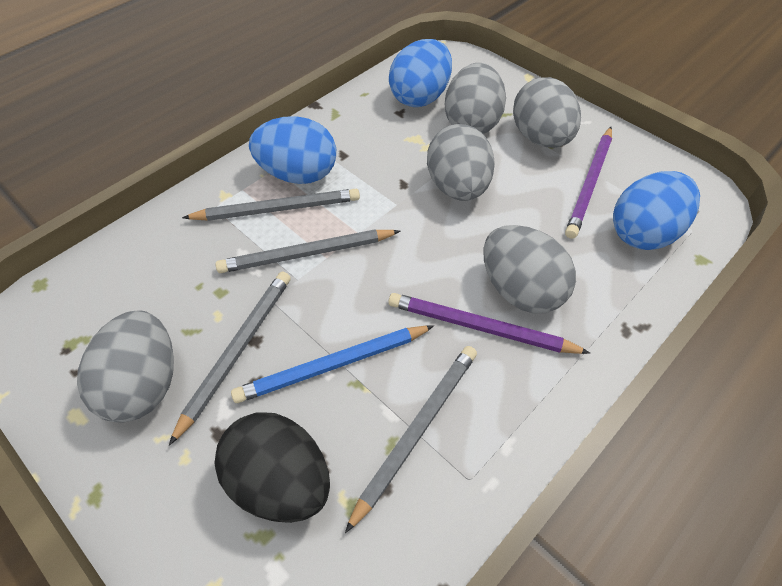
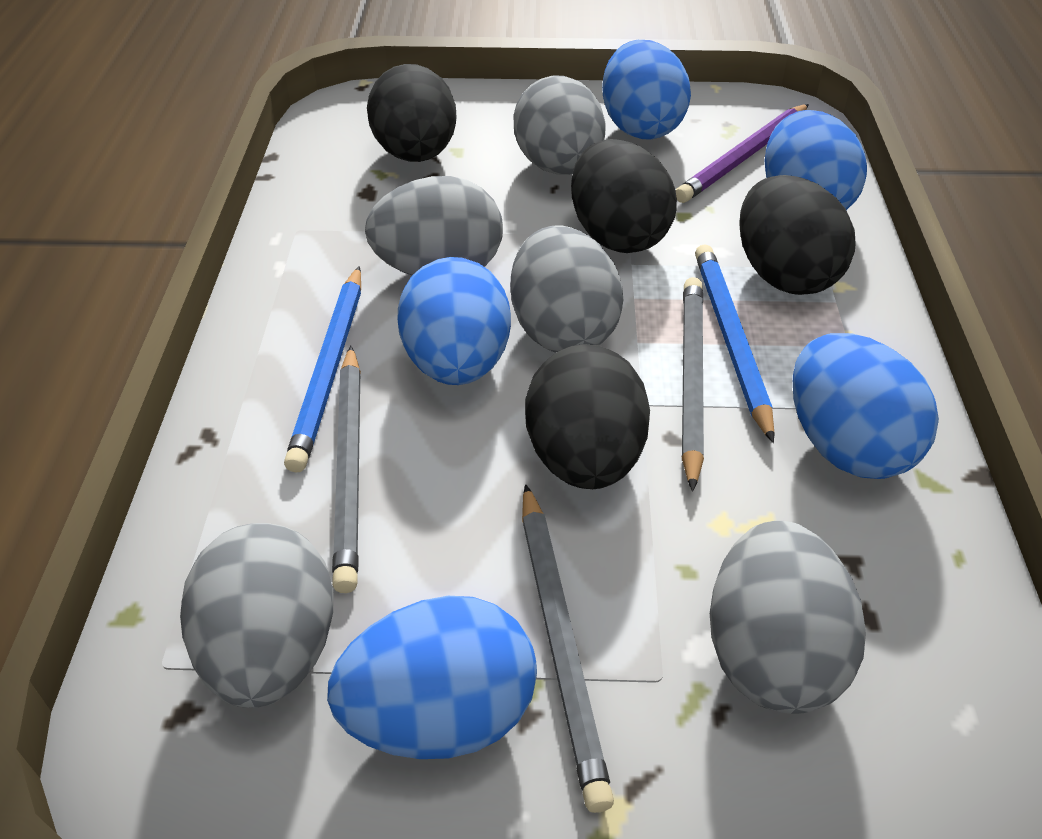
black egg: [214,412,330,523] = 1 -> [367,64,457,162] [525,344,650,489] [571,139,677,253] [739,175,856,295] = 4
blue egg: [249,116,336,184] [389,39,452,107] [613,171,700,250] = 3 -> [327,596,537,759] [398,257,511,385] [602,40,691,139] [765,110,867,210] [793,333,939,479] = 5
blue pencil: [231,325,434,403] = 1 -> [284,266,361,473] [695,244,775,443] = 2
grey pencil: [169,271,291,446] [182,189,360,221] [215,229,400,273] [345,346,477,533] = 4 -> [332,346,361,593] [522,484,614,813] [682,277,704,492] = 3
purple pencil: [388,293,590,354] [565,127,612,239] = 2 -> [676,104,809,203] = 1

